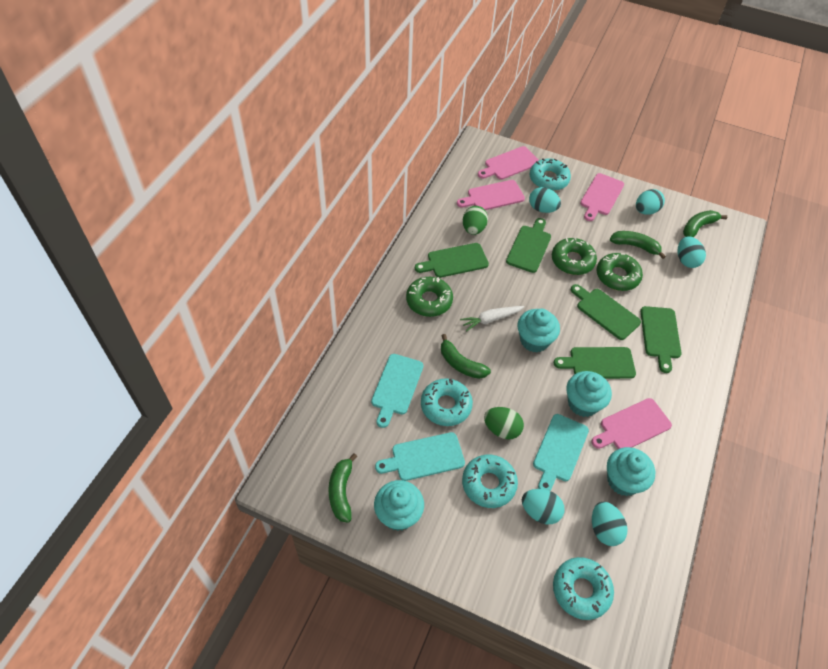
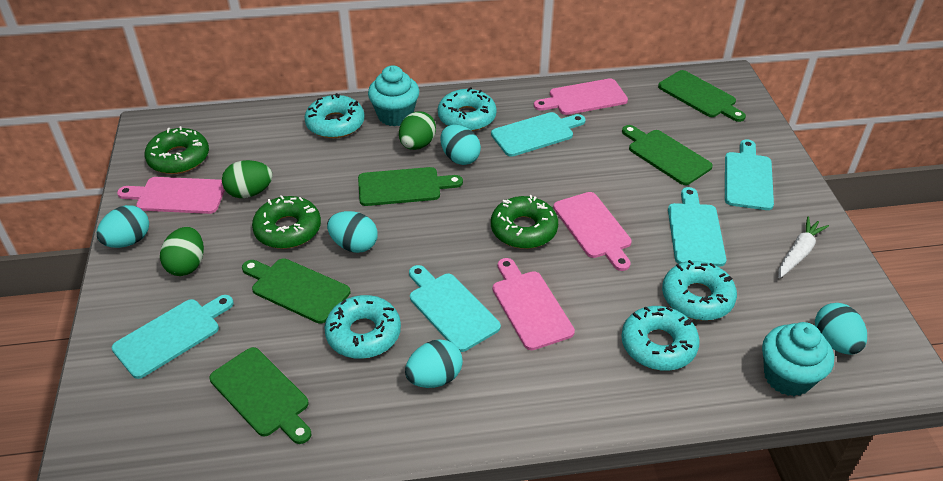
green banana: [328,453,357,523] [441,334,491,379] [610,231,666,259] [683,210,727,237] = 4 -> none = 0
green egg: [463,206,488,235] [484,407,524,439] = 2 -> [160,227,204,276] [222,160,273,198] [399,111,436,150] = 3
turquoise cupcake: [374,480,424,531] [518,309,560,352] [566,371,612,417] [607,447,655,496] = 4 -> [368,66,419,126] [762,322,834,396] = 2
turquoise cutting board: [371,354,423,428] [375,432,465,481] [533,414,589,491] = 3 -> [112,295,234,379] [409,265,501,352] [491,112,585,157] [668,187,726,267] [725,139,774,210] = 5
turquoise donut: [421,378,473,426] [462,455,518,508] [530,159,571,191] [553,557,614,620] = 4 -> [305,93,365,138] [324,295,401,359] [438,87,497,131] [621,306,700,371] [662,260,737,320] = 5

